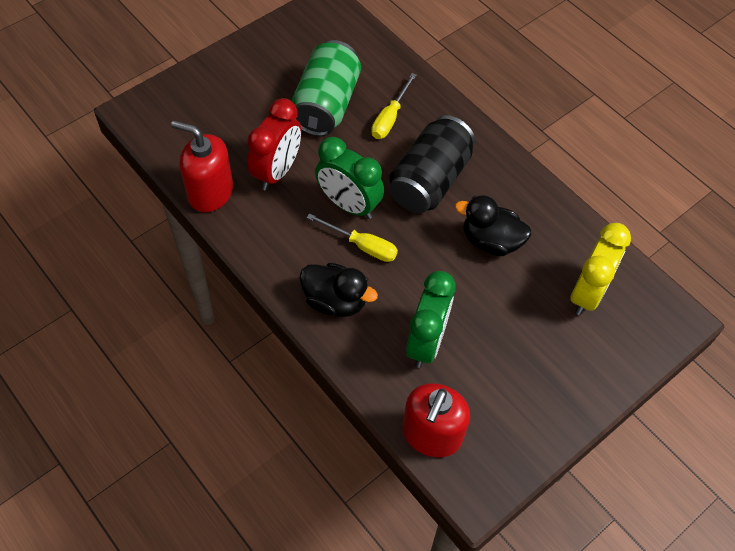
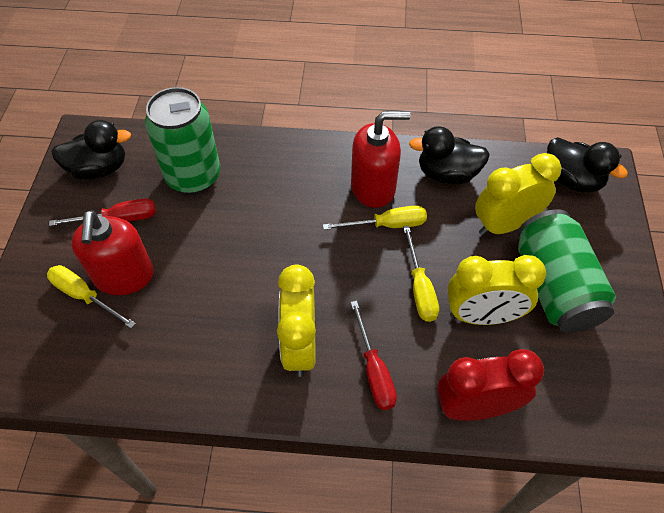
black can: [389,115,475,213] = 1 -> none = 0
black duck: [299,263,378,317] [455,195,531,256] = 2 -> [51,120,131,180] [409,126,490,185] [547,137,628,193] = 3
green can: [292,40,361,136] = 1 -> [145,87,220,194] [517,209,616,333] = 2
green clock: [315,137,384,219] [406,271,456,368] = 2 -> none = 0
red screwdriver: none = 0 -> [49,198,156,226] [350,301,397,410] = 2
yellow clock: [570,223,631,315] = 1 -> [277,264,316,377] [447,255,546,325] [475,153,562,236] = 3
yellow screwdriver: [307,213,398,262] [371,73,416,139] = 2 -> [47,265,136,329] [323,205,427,230] [403,226,439,322] = 3

